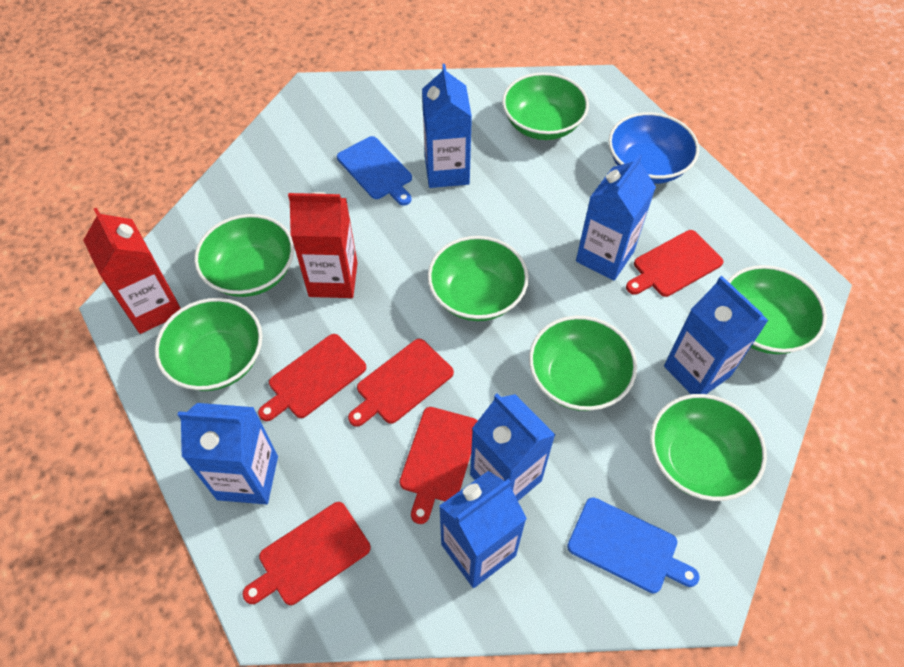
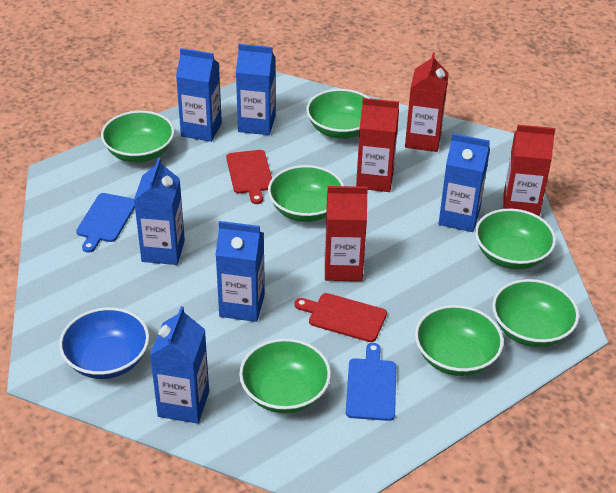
red carton: [83,208,181,334] [288,192,358,298] = 2 -> [325,186,368,281] [356,98,399,192] [405,52,449,152] [503,125,555,216] = 4
red cutting board: [242,502,371,605] [258,334,366,421] [348,339,454,427] [400,407,478,524] [626,230,723,297] = 5 -> [226,150,272,204] [294,293,387,342] = 2

